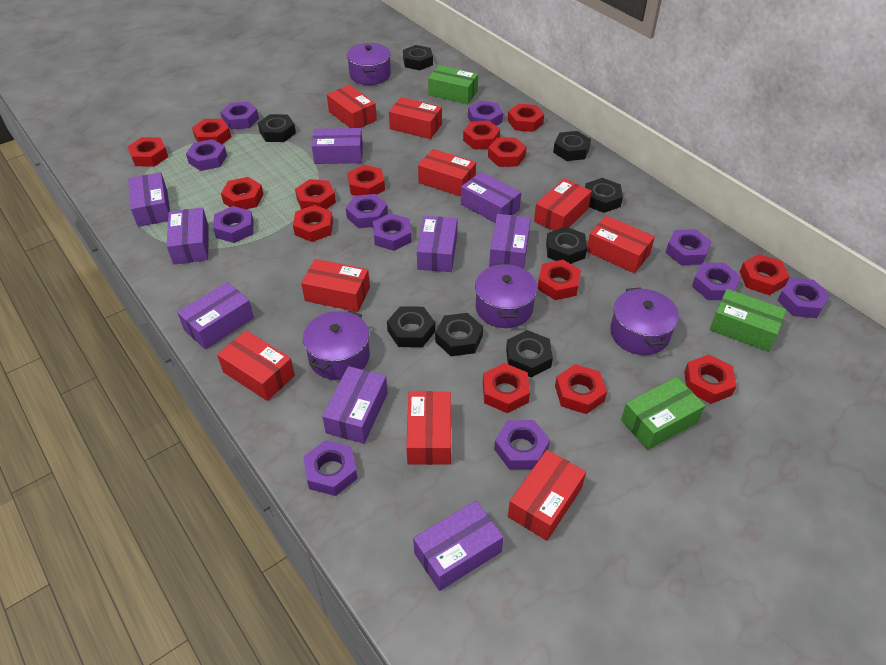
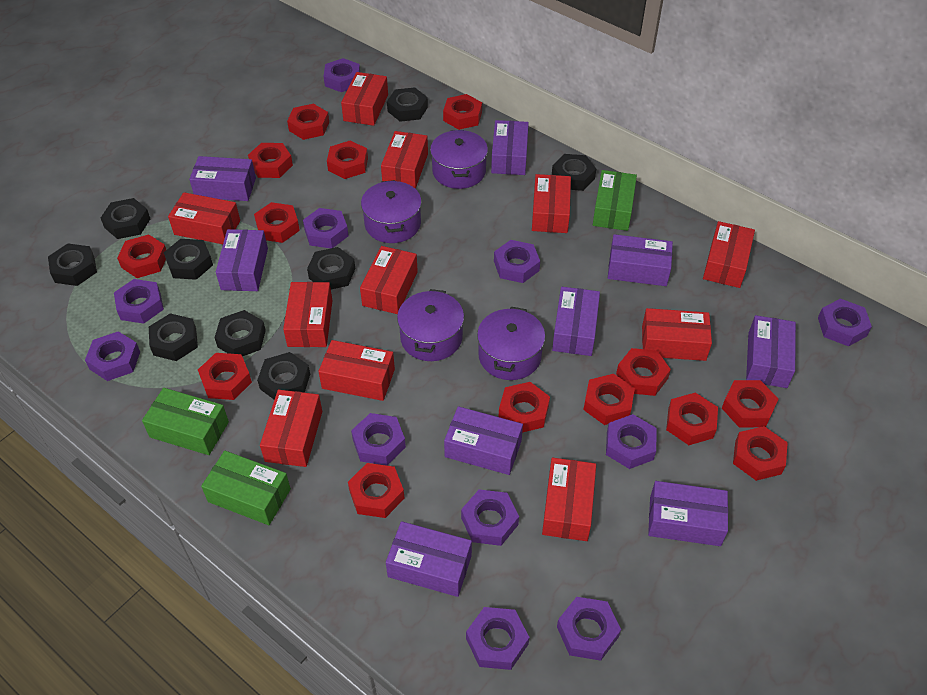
black nut: [258,114,296,142] [387,306,435,347] [403,45,433,70] [435,313,483,356] [506,330,553,377] [546,226,587,264] [553,131,591,161] [585,178,623,213] = 8 -> [48,244,97,286] [101,198,150,239] [149,313,198,361] [164,239,213,280] [215,310,266,356] [257,352,310,400] [307,247,355,289] [387,87,428,122] [552,154,596,191] = 9
red box: [217,330,295,401] [301,259,370,312] [327,85,377,128] [389,97,442,139] [406,391,451,465] [418,149,476,197] [508,450,586,541] [534,179,592,231] [587,216,655,273] = 9 -> [168,192,240,244] [260,390,322,467] [283,282,333,347] [318,340,395,401] [341,72,388,126] [360,246,418,314] [381,131,428,189] [532,174,571,233] [542,458,596,541] [642,308,712,361] [703,221,755,288] = 11

